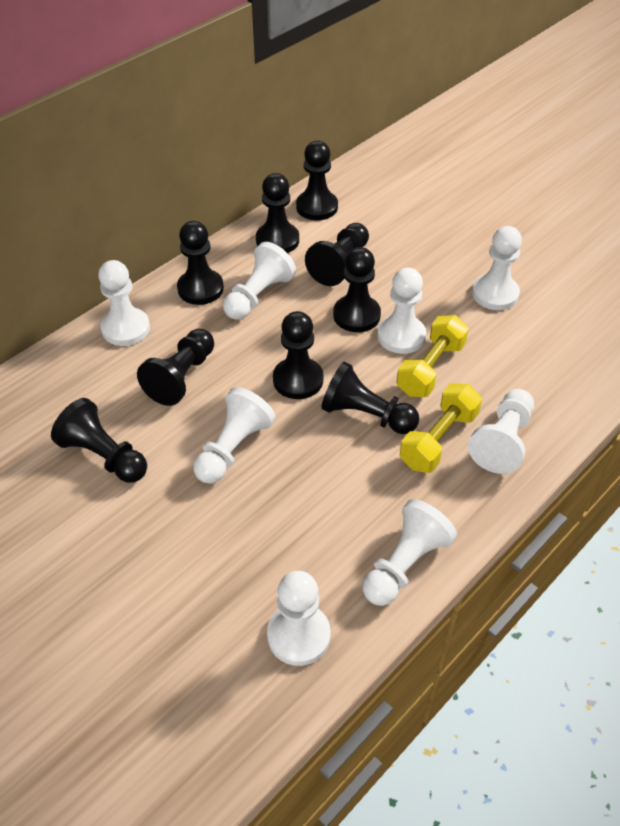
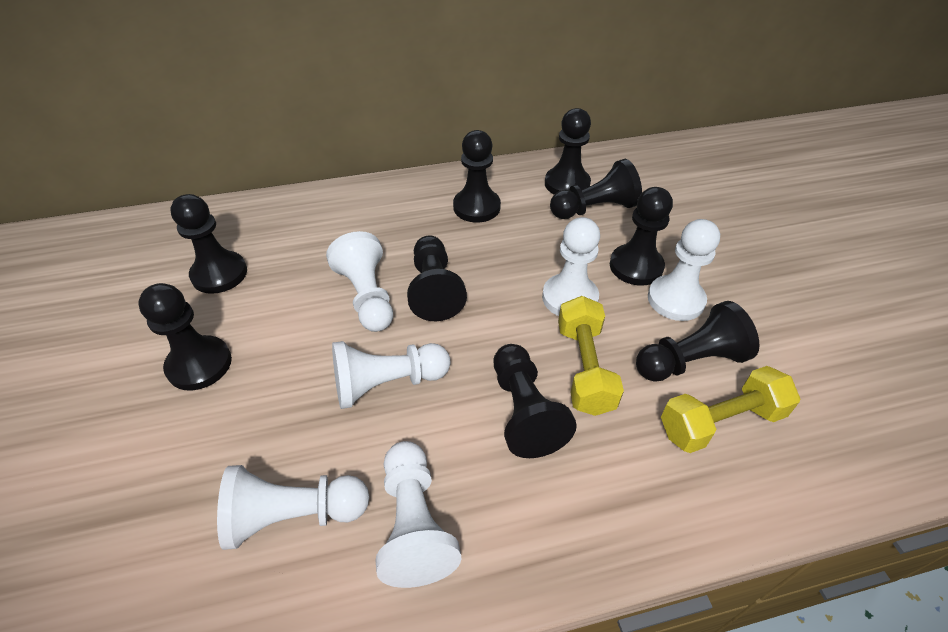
white pawn: [98,260,150,346] [193,387,276,484] [223,242,296,320] [267,571,331,666] [363,499,457,606] [377,268,426,354] [468,389,534,474] [472,226,522,310] = 8 -> [217,465,369,550] [326,231,393,332] [332,341,450,409] [376,441,461,588] [542,217,600,316] [648,219,720,321] = 6

